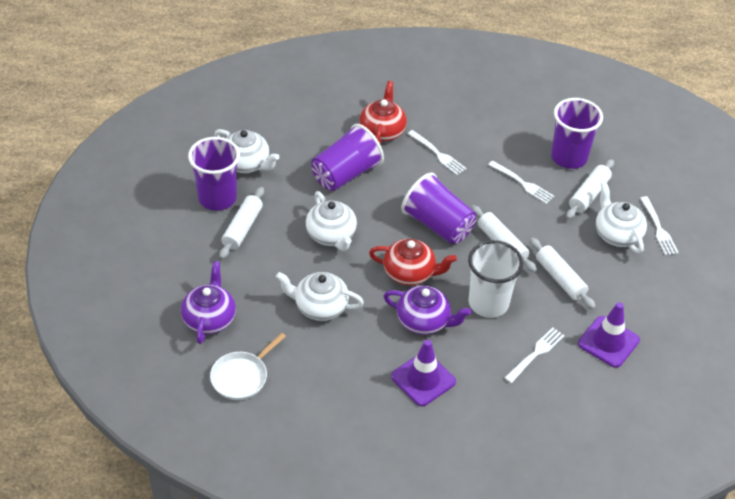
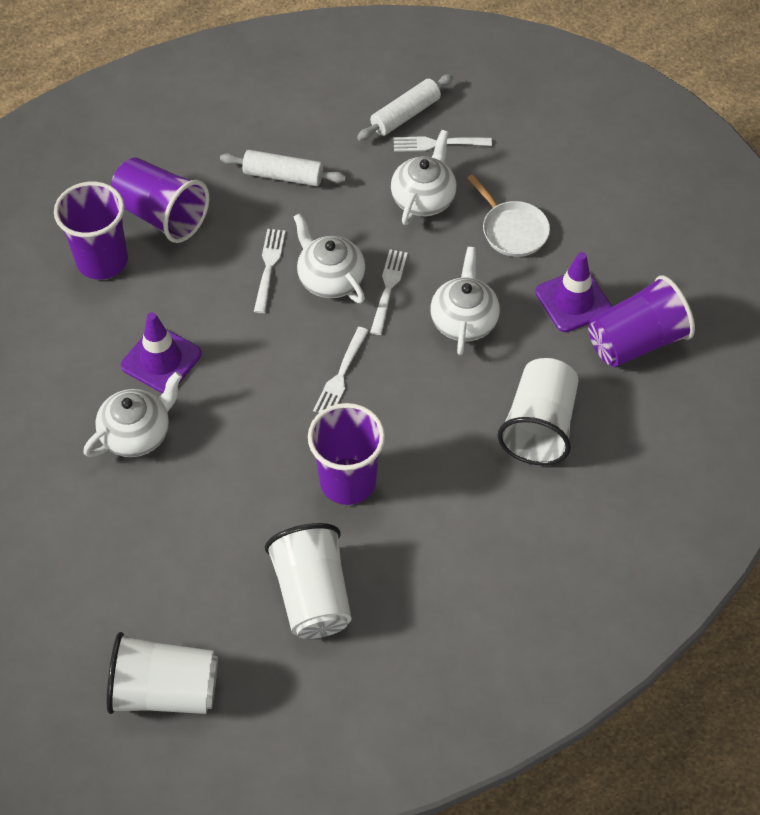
purple teapot: [181,261,236,344] [384,286,471,335] = 2 -> none = 0
red teapot: [359,81,407,144] [369,239,457,286] = 2 -> none = 0
white cup: [468,240,523,318] = 1 -> [107,632,218,714] [265,523,351,639] [497,358,579,465] = 3
white rolling pin: [219,187,264,259] [471,205,537,272] [530,237,596,309] [566,159,614,219] = 4 -> [220,150,346,186] [357,74,453,141] = 2

